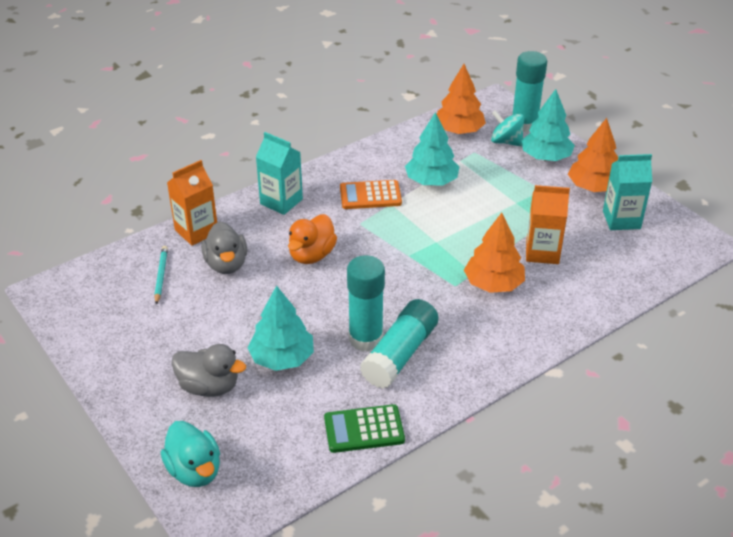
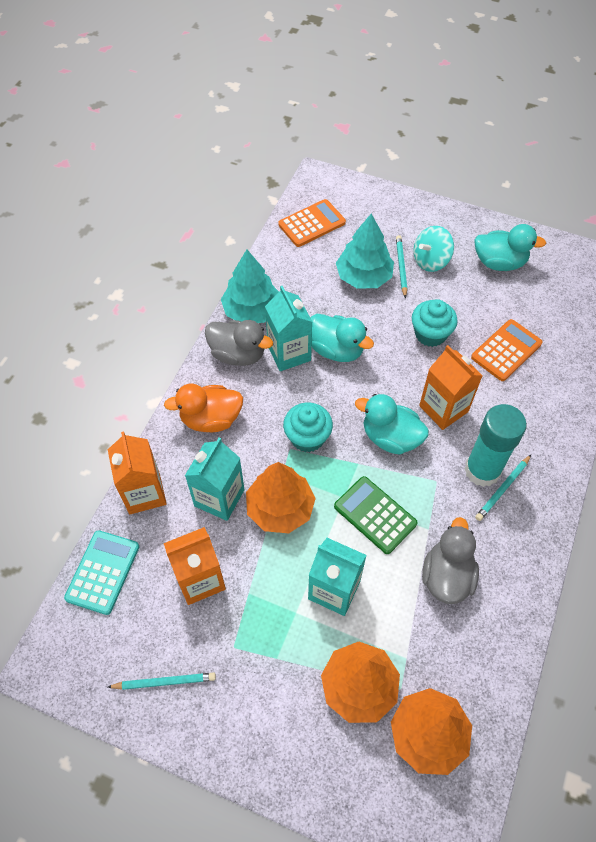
orange calculator: [340,180,402,209] = 1 -> [278,199,346,247] [471,319,543,381] = 2
orange carton: [167,160,217,246] [526,185,570,264] = 2 -> [108,431,167,514] [164,527,226,605] [419,345,483,430] = 3
turquoise calculator: none = 0 -> [64,530,139,615] = 1
turquoise carton: [256,132,303,215] [603,154,652,230] = 2 -> [185,438,245,521] [265,286,312,371] [308,538,367,616] = 3
turquoise cupcake: none = 0 -> [283,403,333,452] [412,299,458,347] = 2
turquoise duck: [161,421,220,487] = 1 -> [310,314,374,362] [355,394,429,455] [474,224,546,271] = 3
turquoise glue stick: [347,255,385,352] [360,299,438,389] [512,51,547,133] = 3 -> [464,404,527,487] = 1
turquoise pencil: [154,246,168,305] = 1 -> [108,672,216,690] [396,235,407,298] [475,455,531,521] = 3
turquoise tree: [247,285,314,371] [405,112,459,185] [521,89,575,161] = 3 -> [221,249,279,323] [336,214,394,289] = 2

